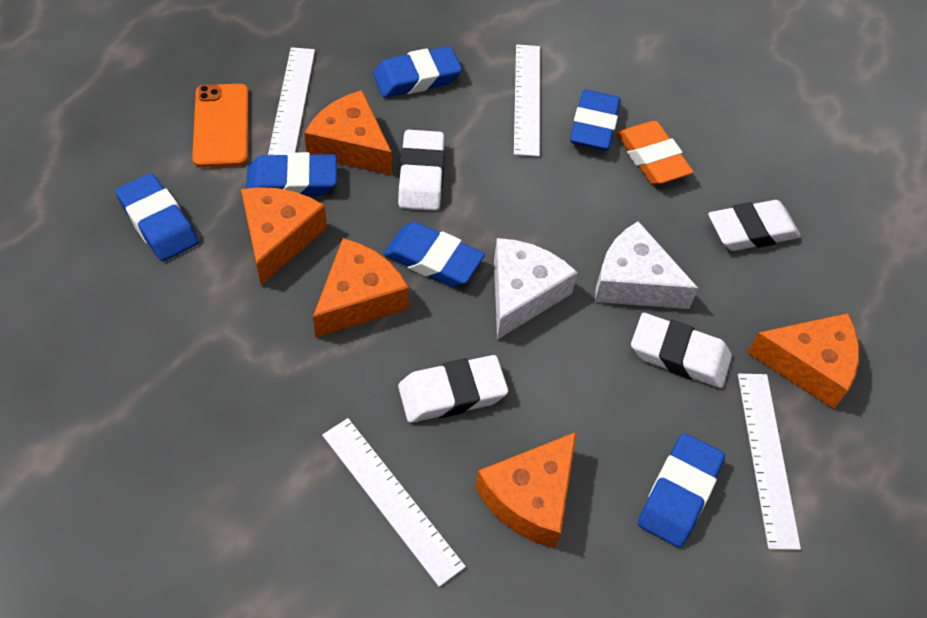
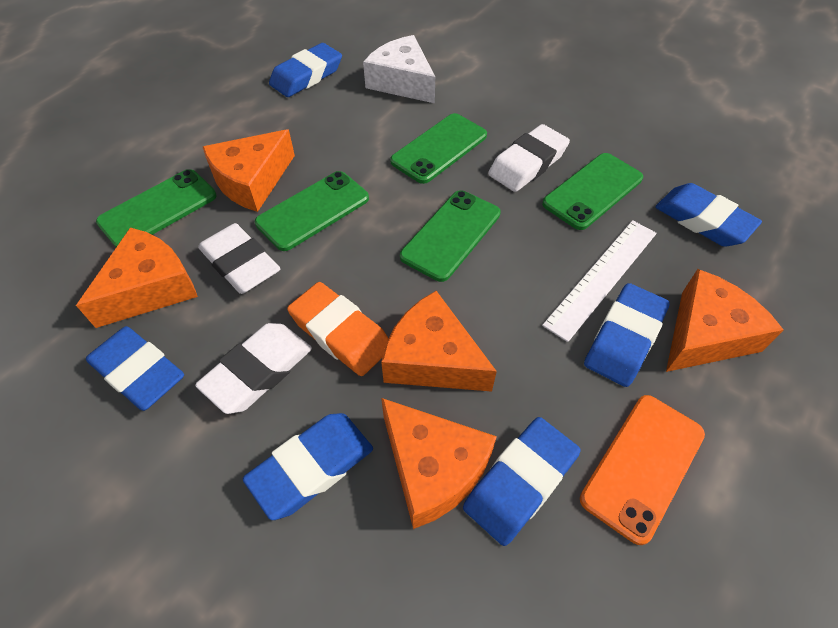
green phone: none = 0 -> [96,169,216,247] [255,171,369,251] [390,113,487,184] [400,190,501,282] [542,153,643,230] = 5
white cheese: [494,238,578,340] [595,221,698,309] = 2 -> [363,35,435,103] = 1
white eraser: [398,130,445,211] [398,355,508,423] [631,313,732,388] [708,200,801,251] = 4 -> [195,323,312,414] [198,223,280,294] [488,124,570,192] = 3
white ruler: [268,47,315,155] [322,418,466,587] [514,45,540,157] [738,374,801,550] = 4 -> [542,220,657,342] = 1

